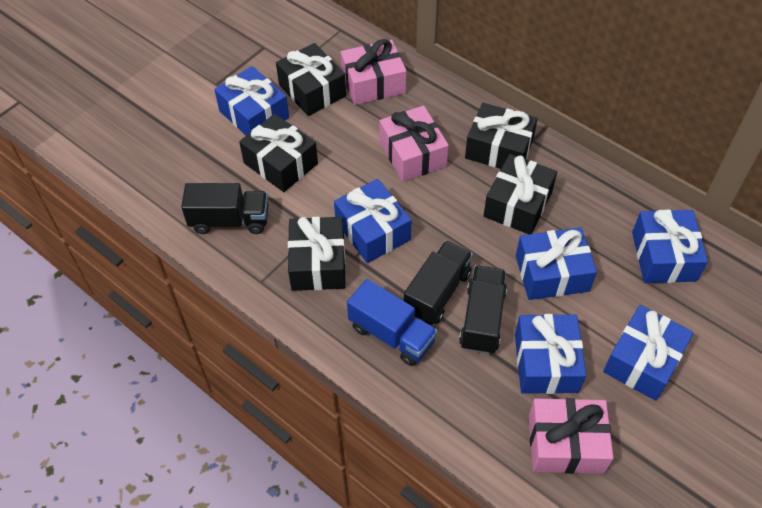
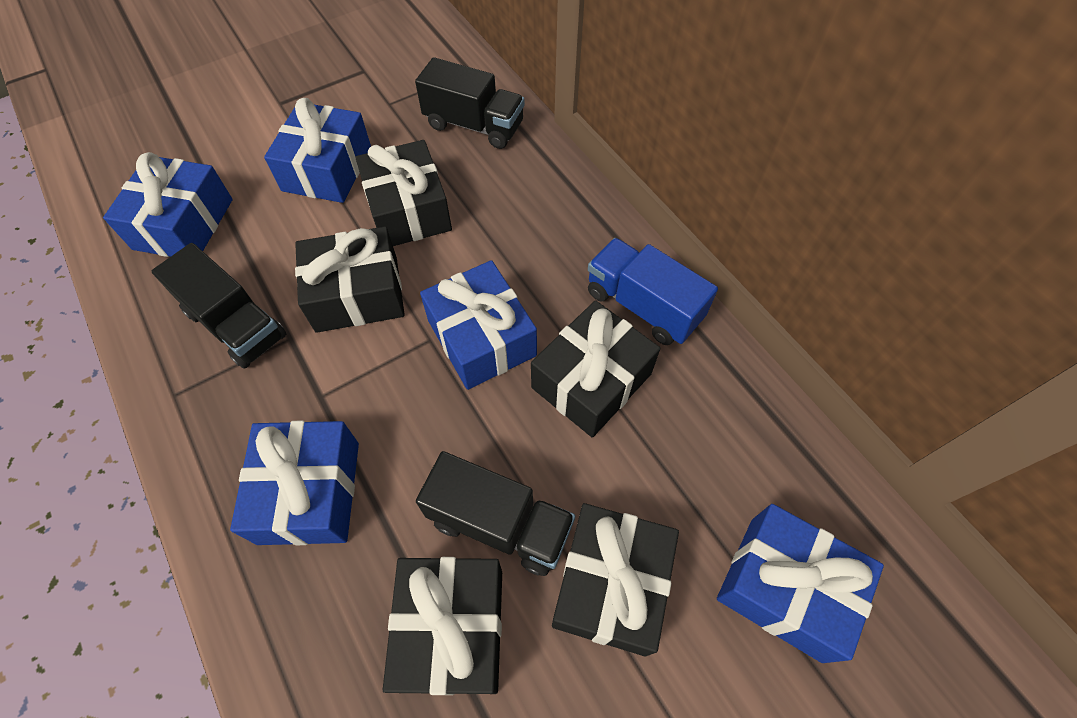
blue gift: [214,66,289,136] [334,179,412,263] [515,314,586,394] [516,227,597,300] [603,305,694,401] [632,210,708,283] = 6 -> [103,152,233,257] [230,420,359,545] [264,98,371,203] [420,260,537,390] [717,504,884,663] = 5
pink gift: [341,39,407,105] [379,106,449,182] [529,398,613,474] = 3 -> none = 0

